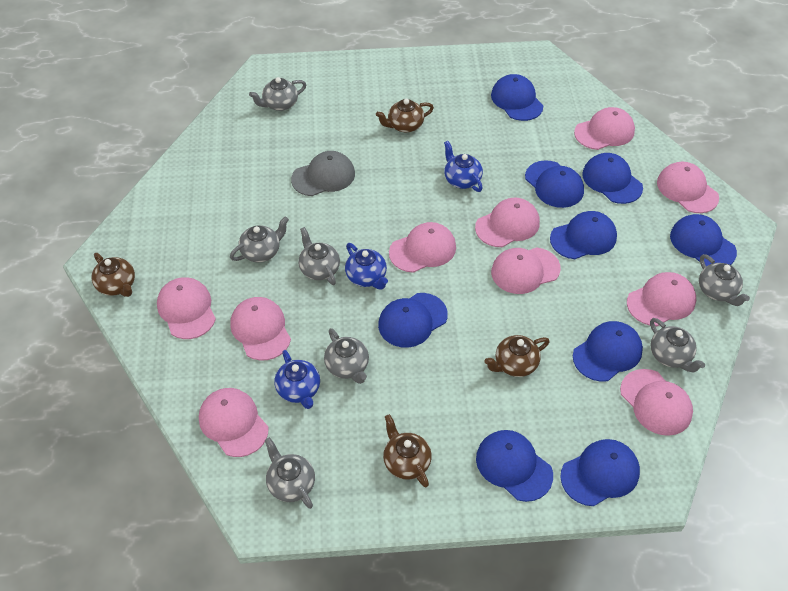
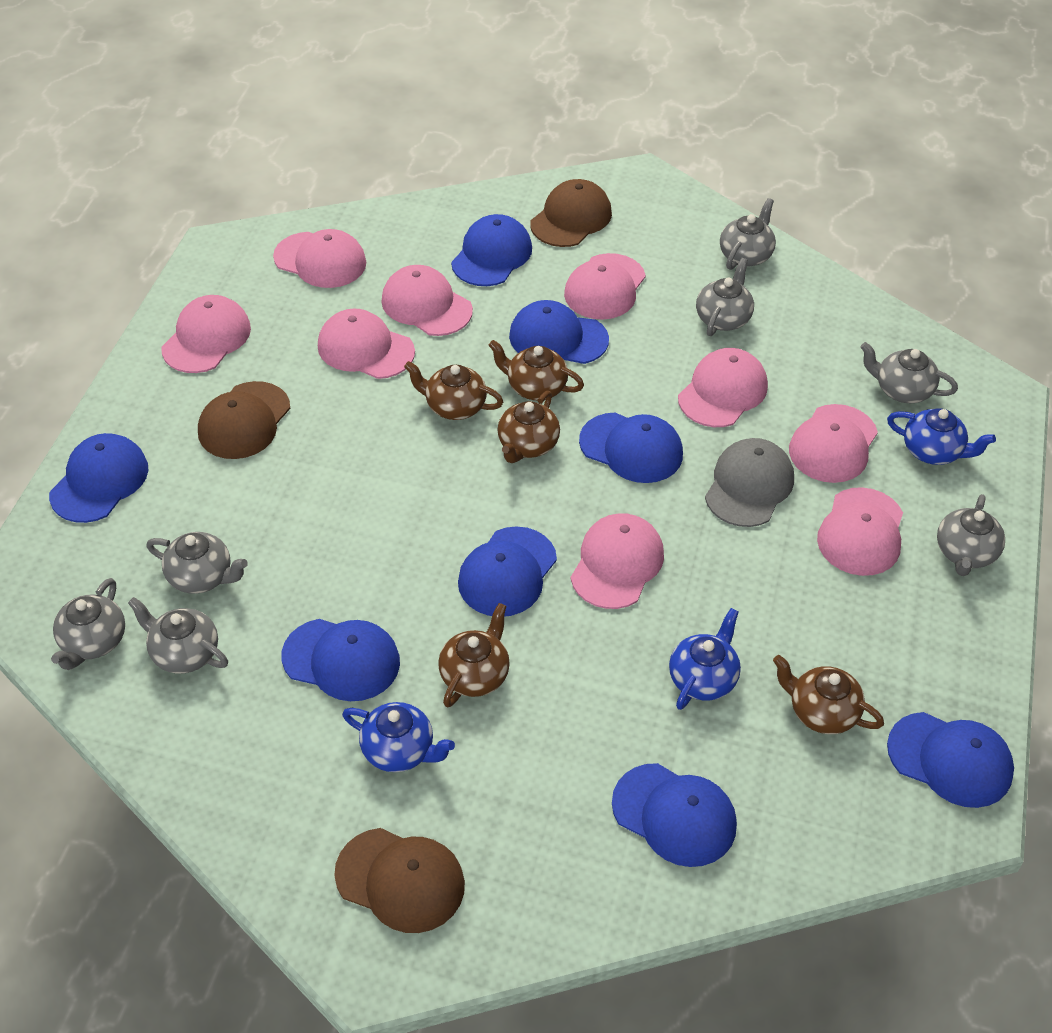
blue cap: [378,293,448,348] [476,430,553,502] [491,74,543,121] [525,160,584,208] [550,211,617,259] [560,439,640,506] [573,321,643,382] [582,153,643,204] [670,214,737,266] = 9 -> [49,433,148,523] [282,619,400,701] [451,214,532,286] [458,526,557,617] [509,300,609,364] [579,413,683,483] [612,763,737,867] [887,712,1014,808] = 8
brown cap: none = 0 -> [198,381,290,459] [334,828,465,933] [530,179,612,247] = 3
brown teapot: [91,253,135,297] [376,99,434,132] [383,414,432,487] [484,335,550,377] = 4 -> [404,361,503,420] [438,603,510,707] [488,340,584,400] [497,391,560,463] [773,655,884,734] = 5
pink cap: [157,277,216,339] [199,388,269,457] [230,297,291,360] [389,222,456,273] [475,197,540,247] [491,247,561,294] [574,107,635,150] [620,369,693,436] [627,272,696,326] [657,162,719,213] = 10 -> [161,295,251,373] [273,229,366,288] [318,308,415,379] [381,265,473,336] [564,253,646,320] [571,513,664,609] [678,348,768,427] [789,404,878,483] [817,487,903,576] = 9

